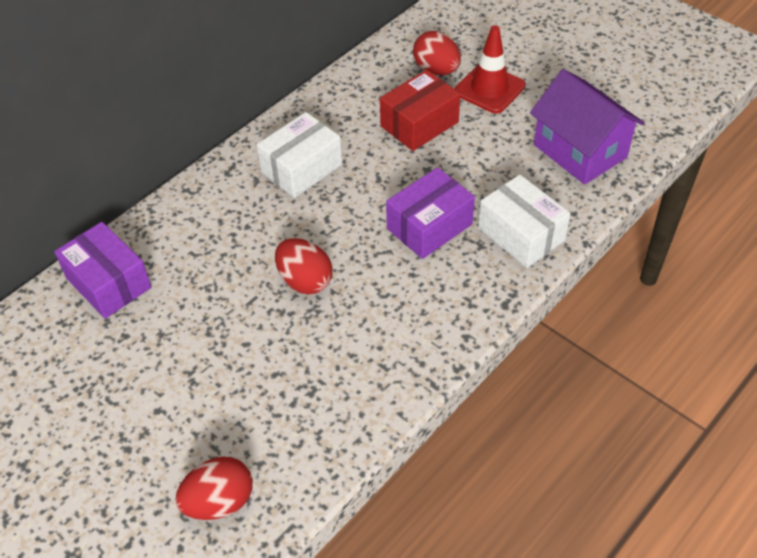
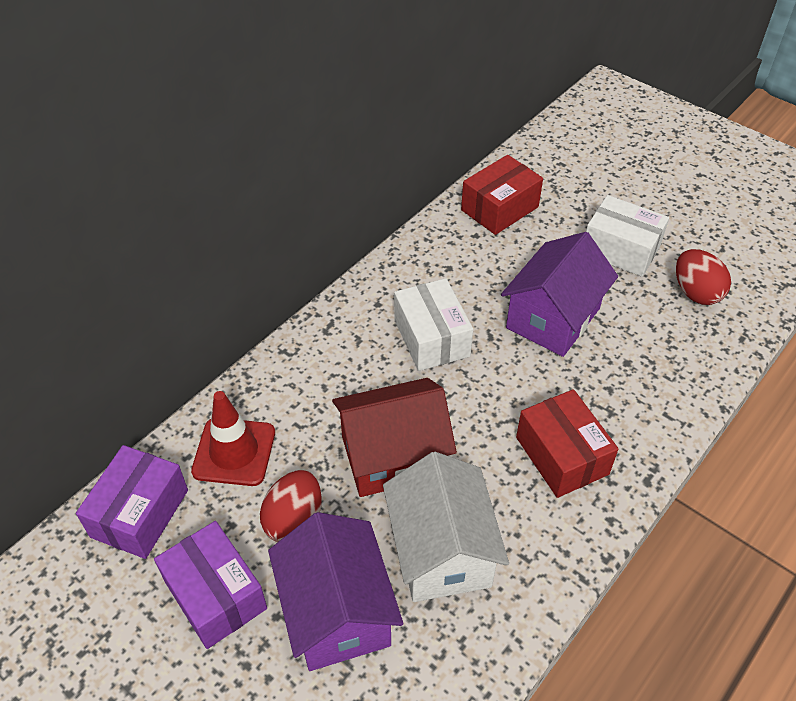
purple house: [530,69,645,185] = 1 -> [268,512,404,671] [501,232,618,357] = 2
red box: [380,70,460,151] = 1 -> [461,155,543,235] [516,389,619,498] = 2
red egg: [175,457,253,520] [275,238,333,294] [413,31,461,75] = 3 -> [260,470,322,542] [676,249,731,305] = 2
red house: none = 0 -> [332,378,457,497] = 1
white house: none = 0 -> [383,452,509,602] = 1

